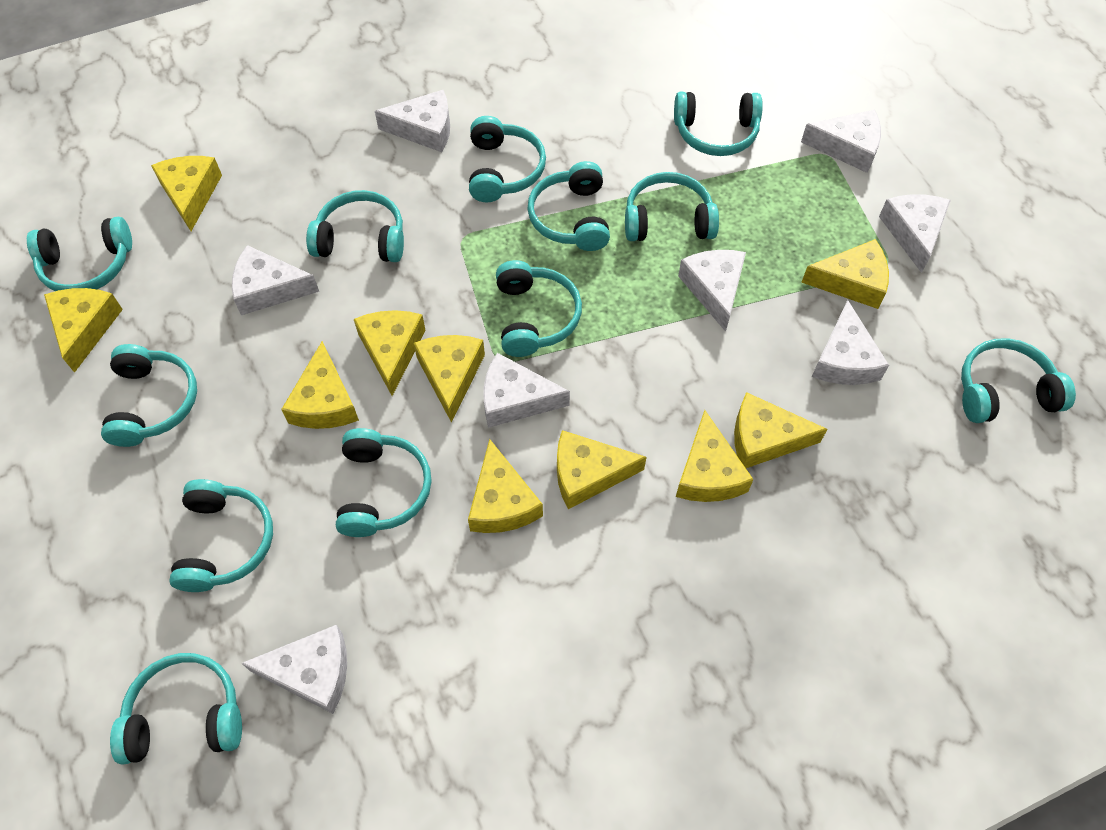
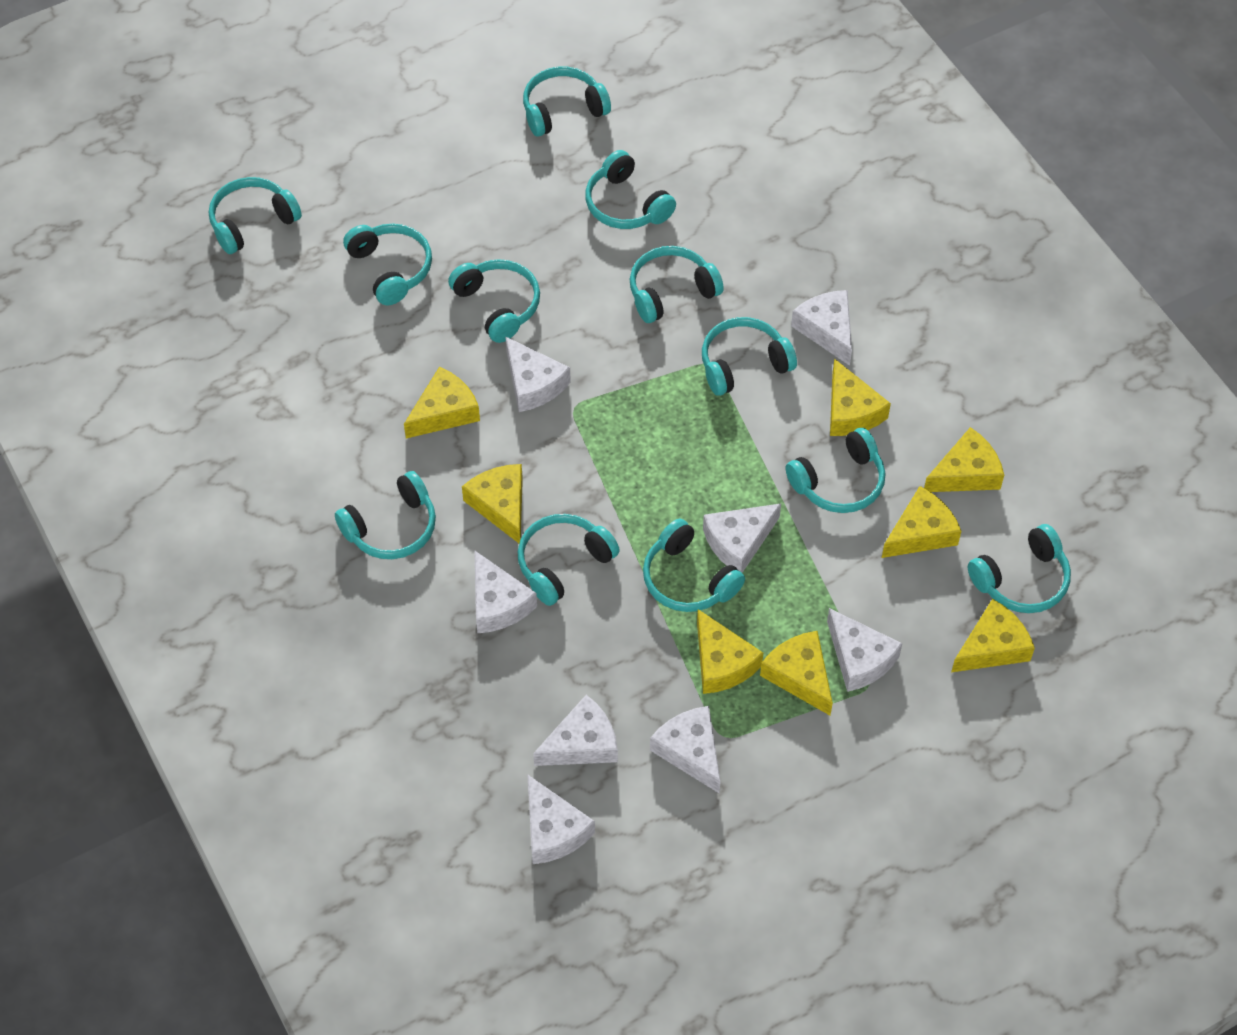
yellow cheese: [44,288,123,373] [151,156,222,231] [281,341,359,429] [354,310,425,396] [414,335,485,423] [468,439,543,533] [557,430,646,509] [676,410,754,502] [734,392,827,468] [801,239,889,309] = 10 -> [404,367,480,438] [462,464,523,543] [697,609,763,694] [760,631,833,715] [830,358,891,436] [882,486,961,558] [924,427,1004,492] [951,599,1035,672] = 8

